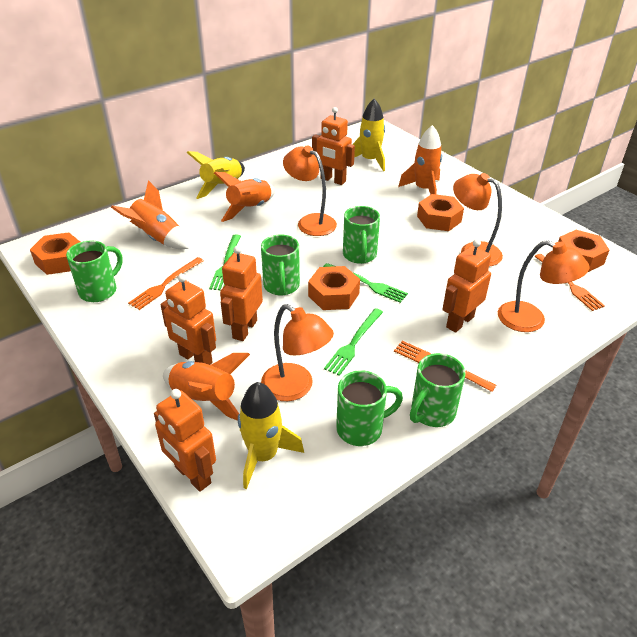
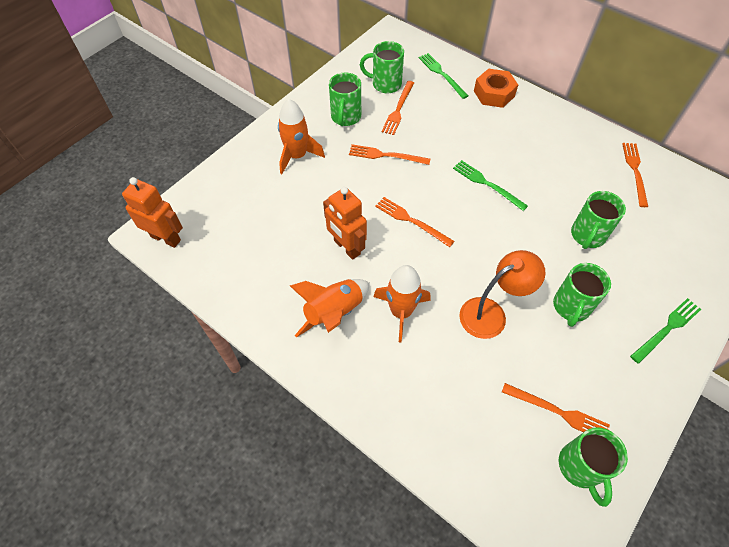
orange fork: [128,257,204,310] [394,341,496,392] [534,254,605,311] = 3 -> [349,144,430,165] [375,197,454,247] [382,81,414,135] [502,383,610,432] [622,143,648,207] = 5
orange lamp: [261,304,334,401] [283,145,337,236] [453,173,503,267] [498,240,590,332] = 4 -> [459,250,545,339] = 1
orange nut: [30,232,80,275] [308,266,360,310] [417,194,464,231] [558,230,609,272] = 4 -> [474,69,518,108] = 1
orange robot: [154,389,216,492] [160,274,216,365] [220,246,263,341] [312,107,355,185] [442,239,491,333] = 5 -> [122,177,183,248] [323,187,367,260] = 2
orange rocket: [111,180,189,249] [163,353,250,421] [214,172,275,222] [398,125,442,195] = 4 -> [278,99,325,174] [290,279,370,337] [373,265,431,342] = 3
yellow rocket: [187,151,245,199] [238,382,304,489] [352,99,385,171] = 3 -> none = 0

